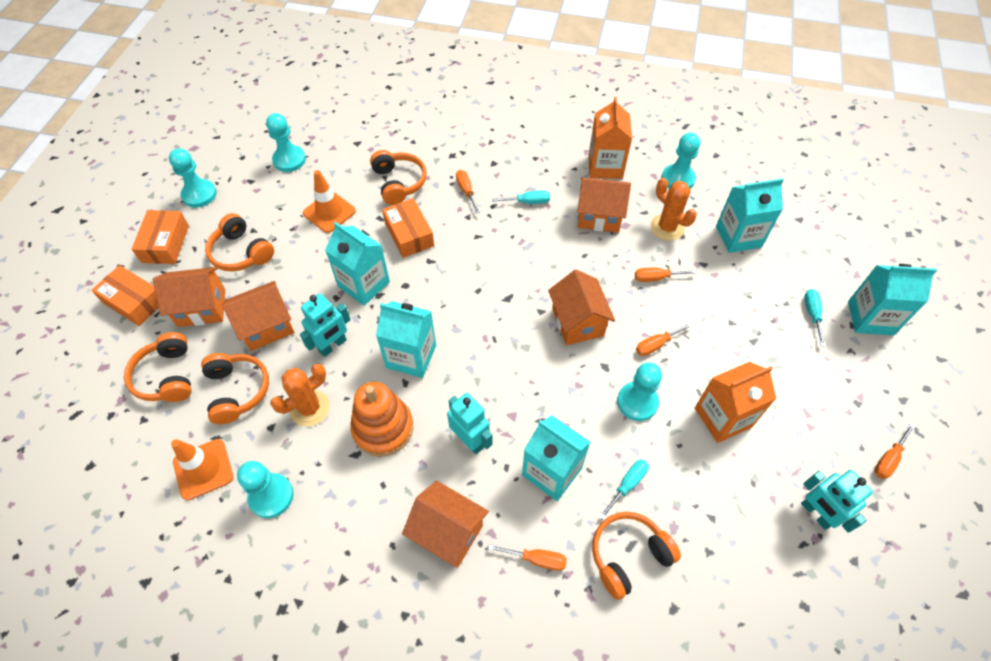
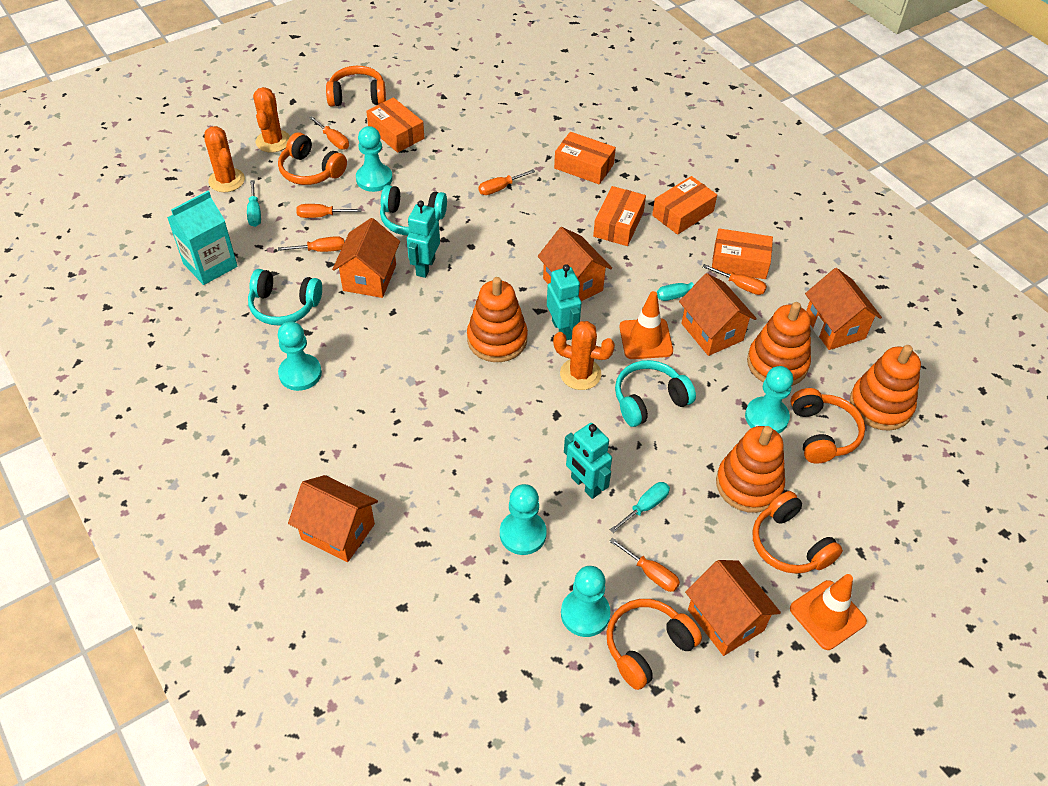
orange box: [91,265,159,326] [132,210,189,264] [382,198,434,258] = 3 -> [366,97,424,153] [554,132,616,184] [593,186,646,246] [652,176,717,235] [711,228,773,279] = 5
orange cactus: [270,364,330,426] [650,178,697,241] = 2 -> [204,126,245,192] [253,87,290,153] [553,321,615,390] = 3
orange carton: [589,97,632,179] [695,362,776,443] = 2 -> none = 0
orange house: [153,267,225,327] [222,281,294,351] [402,481,489,567] [548,269,615,345] [577,177,631,233] = 5 -> [288,475,378,562] [332,218,400,298] [538,227,612,301] [679,273,757,356] [685,560,781,656] [805,268,882,350] = 6
orange screwdriver: [456,170,480,214] [488,544,567,571] [635,267,697,282] [636,322,693,356] [875,423,915,479] = 5 -> [278,236,344,252] [296,204,361,218] [309,116,349,150] [478,169,535,195] [609,538,680,592] [702,264,767,295] = 6
orange stacking toy: [350,382,413,457] = 1 -> [467,277,528,362] [716,426,785,513] [747,302,811,386] [850,345,921,431] = 4
turquoise carton: [325,222,390,306] [376,301,436,378] [522,415,590,501] [716,178,784,253] [848,264,937,336] = 5 -> [167,191,238,285] = 1
turquoise headphones: none = 0 -> [248,269,322,325] [380,185,447,235] [615,360,696,427] = 3

